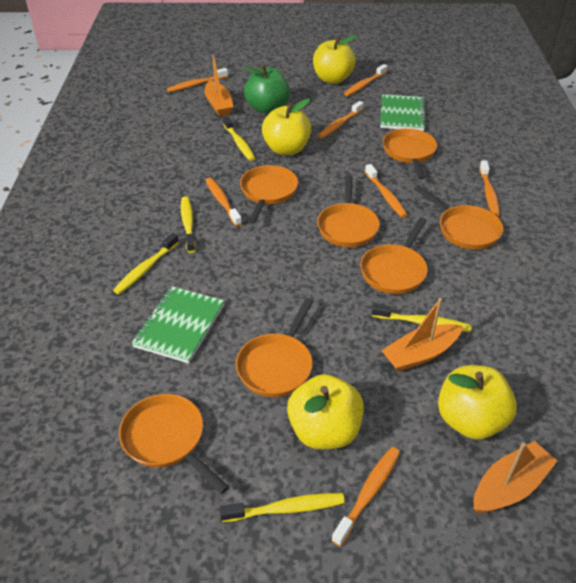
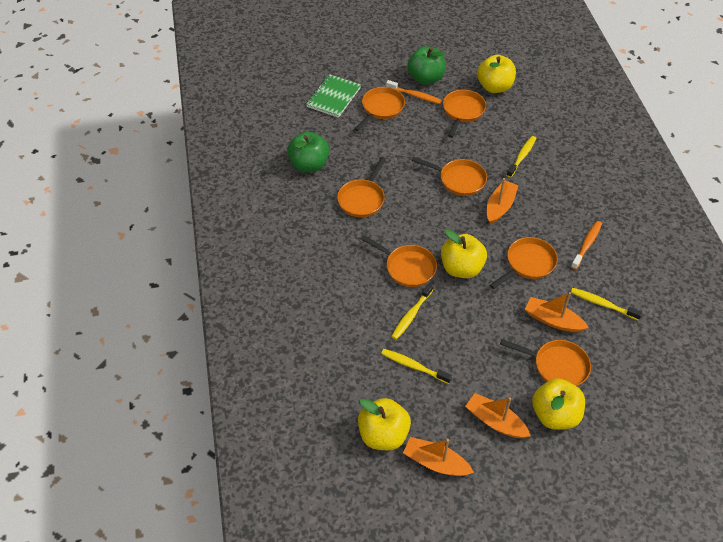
green apple: [244,64,290,114] = 1 -> [287,132,329,172] [407,46,446,85] = 2
green notebook: [131,286,225,363] [380,94,426,131] = 2 -> [306,74,361,118] = 1
orange boat: [205,55,233,116] [381,298,463,372] [474,441,557,513] = 3 -> [403,437,474,476] [465,393,531,438] [487,178,519,224] [525,292,589,332] = 4
orange toothbrush: [167,68,228,92] [206,177,242,227] [317,101,364,139] [331,447,400,547] [344,64,388,96] [365,164,408,218] [479,161,500,216] = 7 -> [386,80,442,104] [571,221,602,269] = 2
yellow toothbrush: [113,233,179,294] [181,196,195,253] [220,493,345,522] [223,116,255,161] [372,303,471,332] = 5 -> [381,349,452,384] [391,283,434,340] [506,136,536,178] [571,288,643,321] = 4

